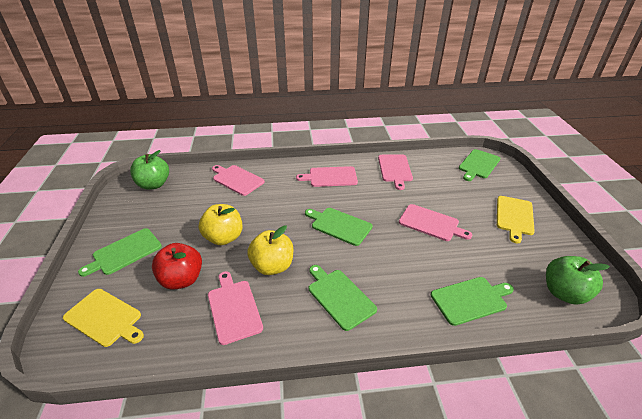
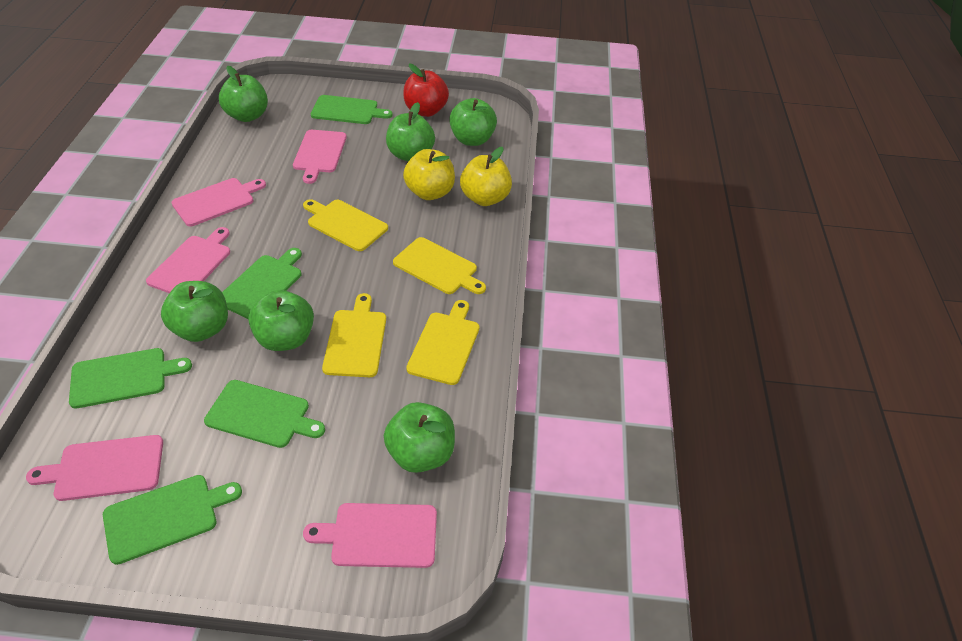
green apple: [130,150,169,190] [546,256,610,305] = 2 -> [161,281,228,342] [219,66,268,122] [248,290,314,351] [384,402,455,473] [386,102,435,161] [449,98,497,146] = 6
yellow cutting board: [63,289,144,347] [497,196,535,244] = 2 -> [303,199,388,251] [322,293,386,377] [393,237,486,294] [406,300,480,385] = 4

